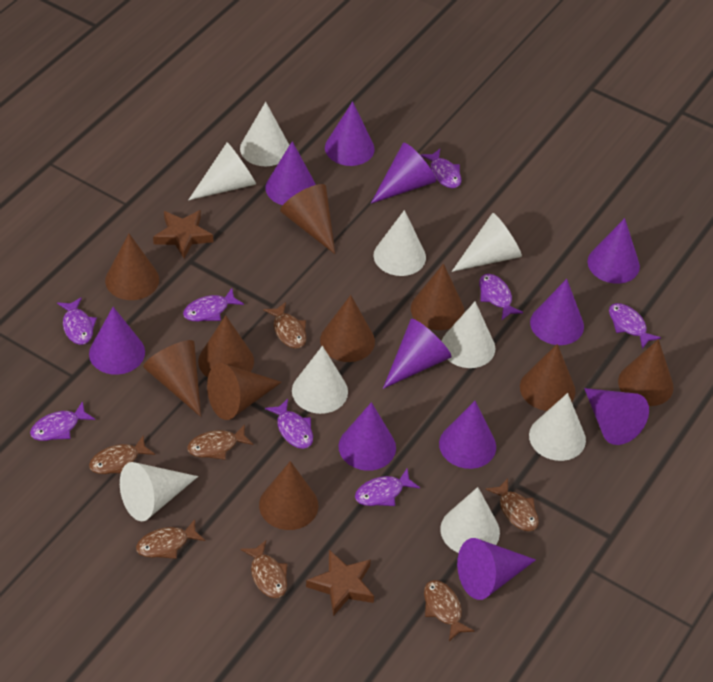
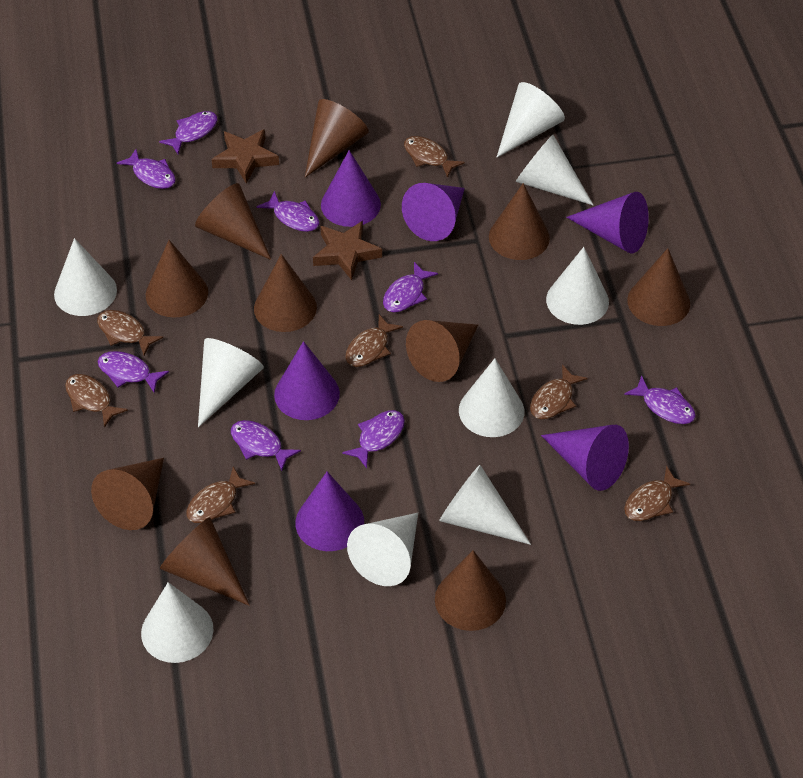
purple cone: [89,307,145,375] [265,141,316,205] [325,101,374,166] [338,402,396,471] [371,143,436,203] [383,319,451,389] [439,401,496,469] [457,538,536,600] [530,279,584,345] [584,388,649,445] [588,218,640,284] = 11 -> [274,341,340,420] [295,472,364,551] [321,150,381,227] [402,183,465,241] [541,425,629,491] [566,192,649,254] = 6

